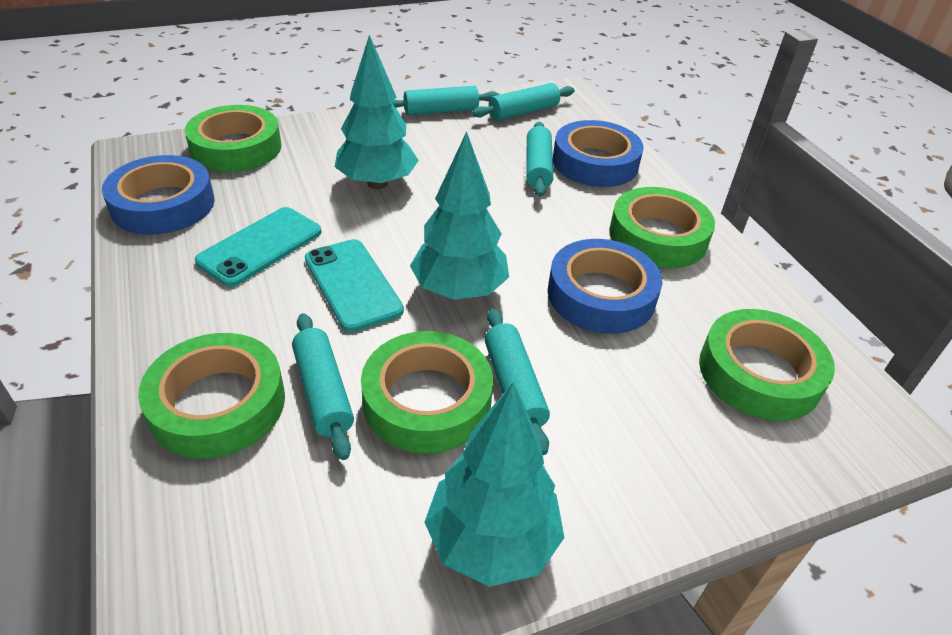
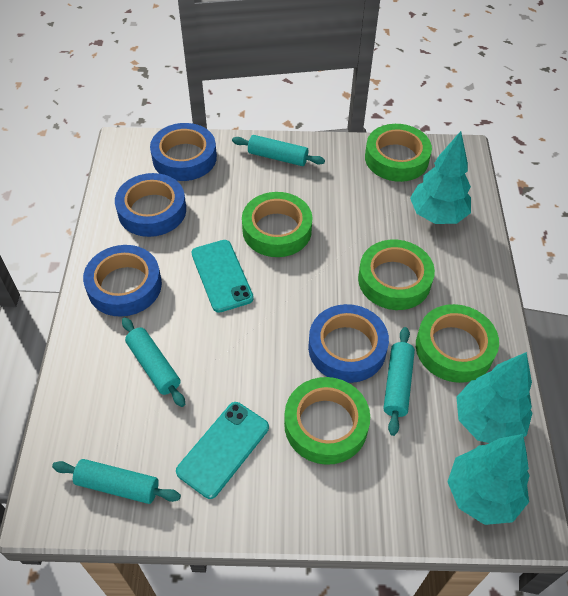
blue tape: [102,155,215,235] [548,239,662,334] [553,120,644,187] = 3 -> [83,245,162,317] [115,173,186,237] [150,123,217,181] [308,304,389,383] = 4
turquoise rolling pin: [292,313,354,460] [392,86,500,115] [472,83,575,120] [485,308,550,455] [526,122,553,197] = 5 -> [52,459,181,504] [122,317,185,407] [232,135,325,166] [383,327,415,436] = 4

